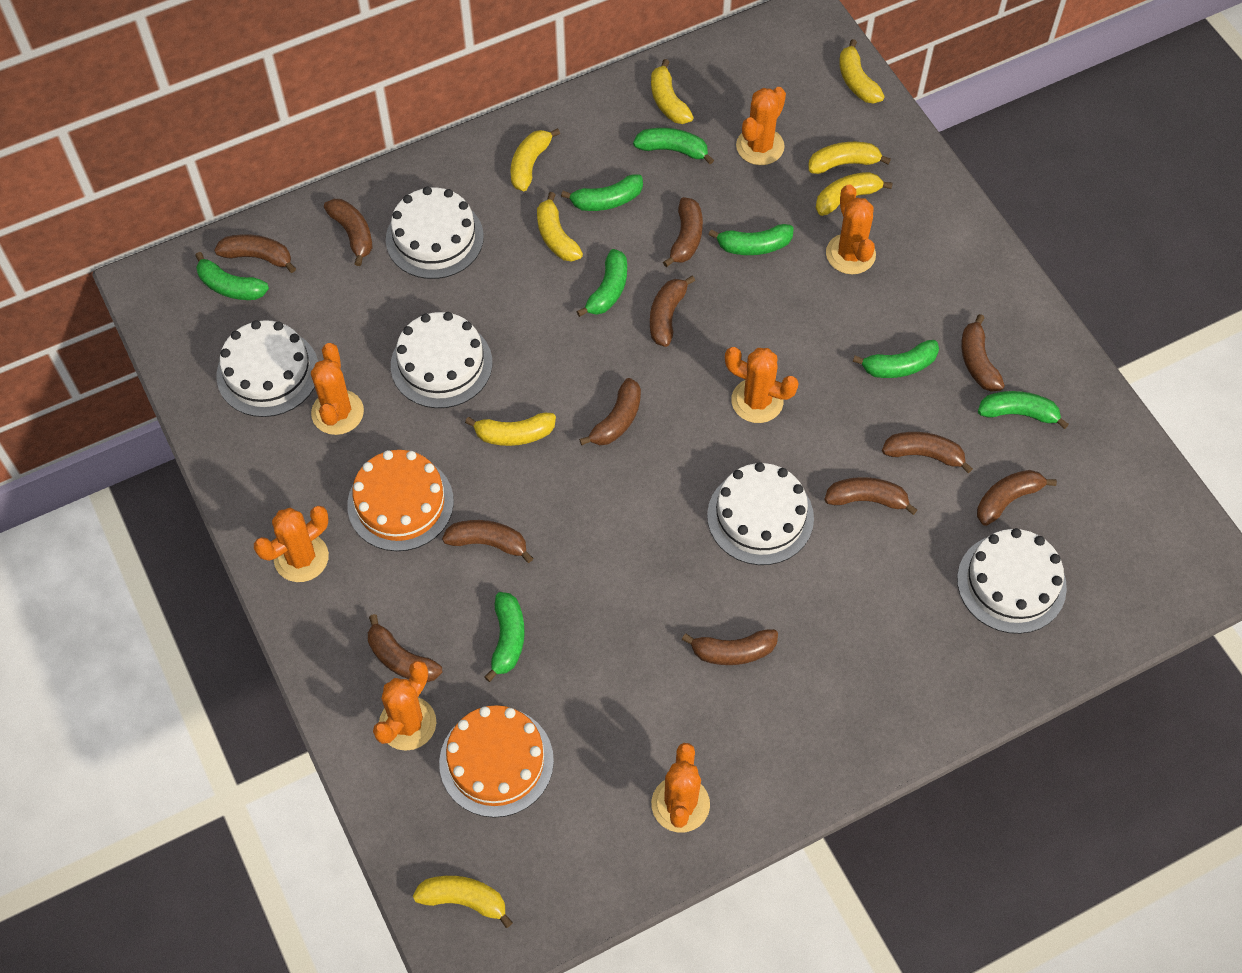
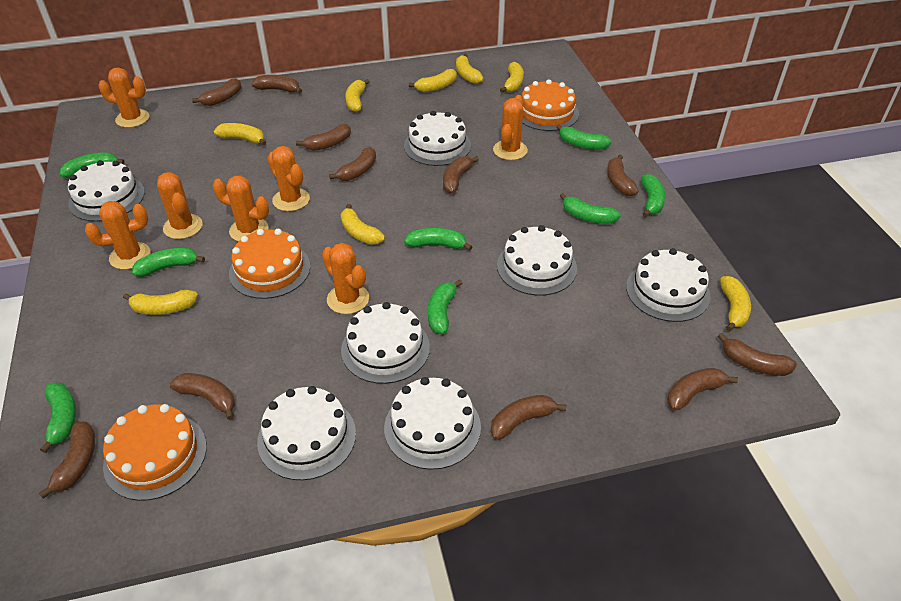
brown banana: [214,234,296,273] [324,199,372,266] [368,614,442,683] [442,520,533,563] [579,378,641,445] [650,276,695,347] [663,197,703,267] [682,629,778,665] [824,477,917,515] [882,432,973,473] [961,314,1005,392] [977,470,1057,526] = 12 -> [39,421,95,499] [170,373,235,420] [192,78,241,106] [251,75,302,93] [296,124,351,151] [329,147,376,181] [443,156,479,194] [491,395,566,440] [607,155,638,196] [667,368,738,411] [718,333,797,376] = 11
orange cake: [347,450,454,551] [439,705,554,817] = 2 -> [103,404,207,501] [229,229,310,299] [521,79,579,131] = 3
white cake: [217,320,318,417] [386,187,484,279] [391,312,492,408] [707,462,814,565] [957,528,1067,634] = 5 -> [68,160,145,222] [257,386,356,480] [341,302,430,384] [384,377,481,470] [404,111,471,166] [497,225,577,296] [626,248,711,322] = 7

